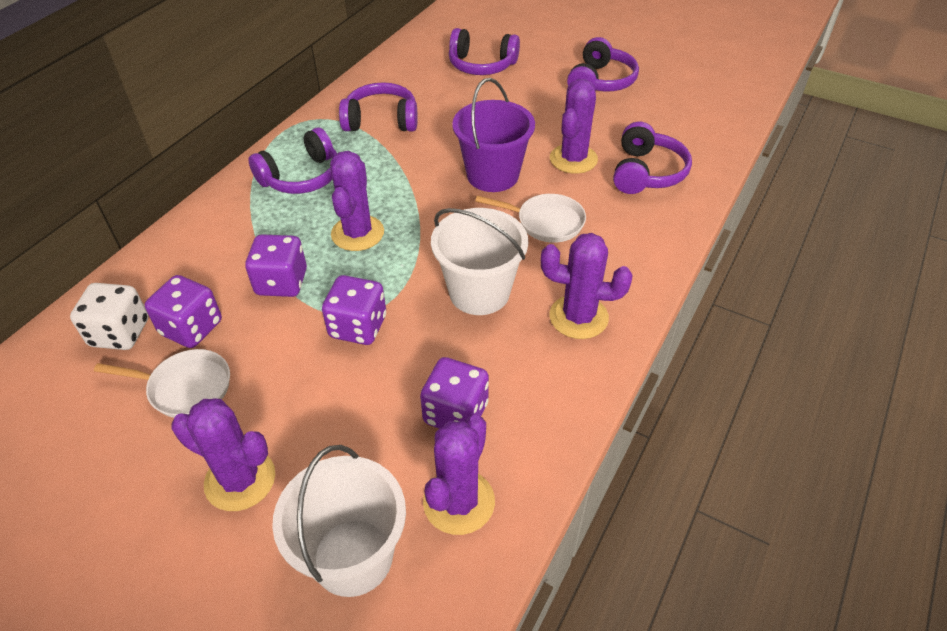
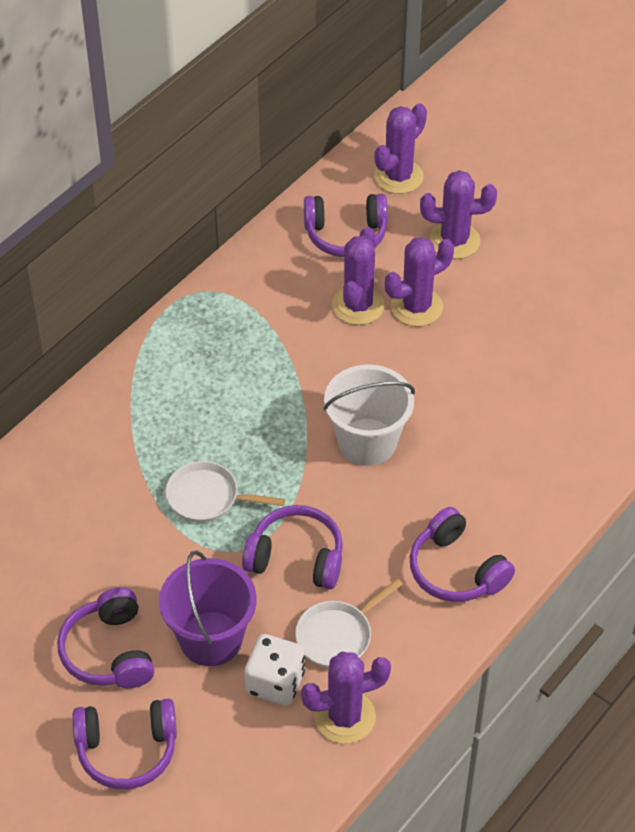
purple dice: [145,275,222,348] [245,234,307,297] [322,275,386,345] [420,357,489,429] = 4 -> none = 0
white bucket: [272,445,406,597] [431,208,528,315] = 2 -> [323,364,415,466] = 1

